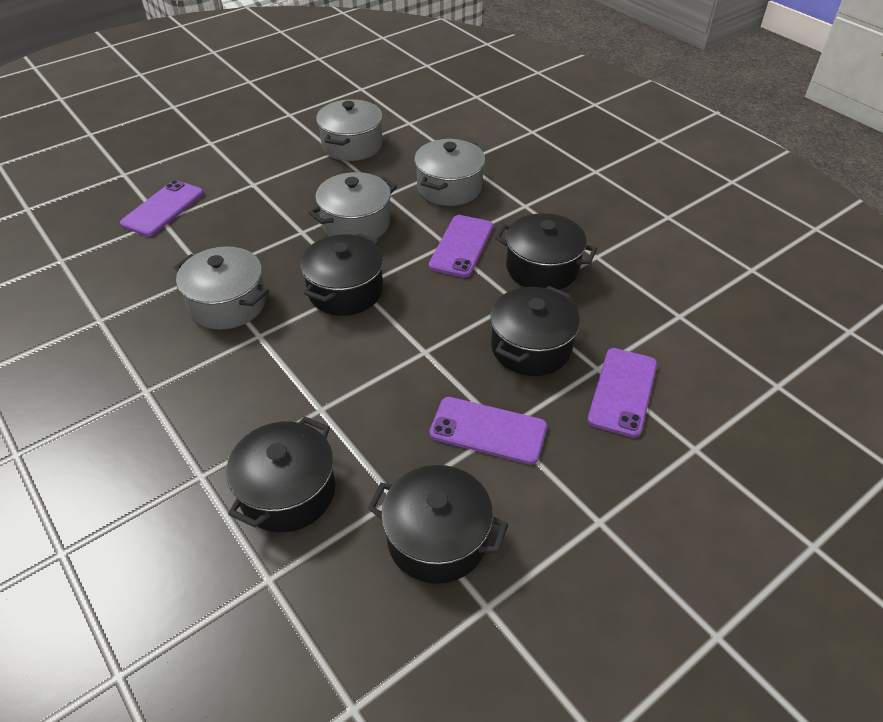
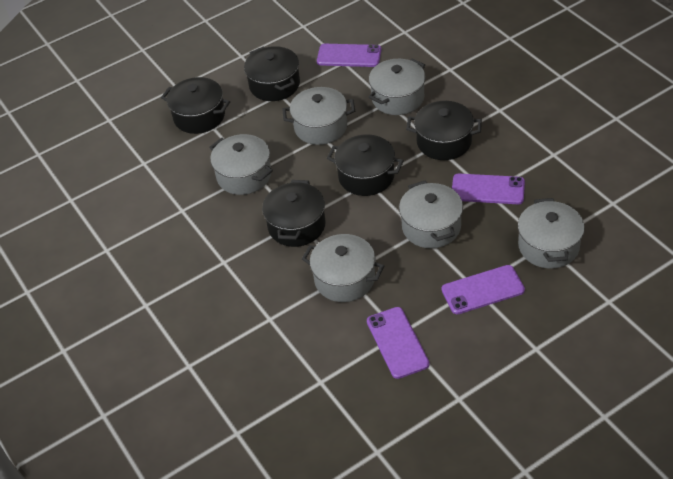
grey pot: [174,246,269,330] [308,172,397,239] [316,99,383,161] [414,139,485,206] = 4 -> [209,134,273,195] [282,87,355,145] [302,234,384,302] [369,58,426,115] [399,181,463,248] [518,198,585,269] = 6

